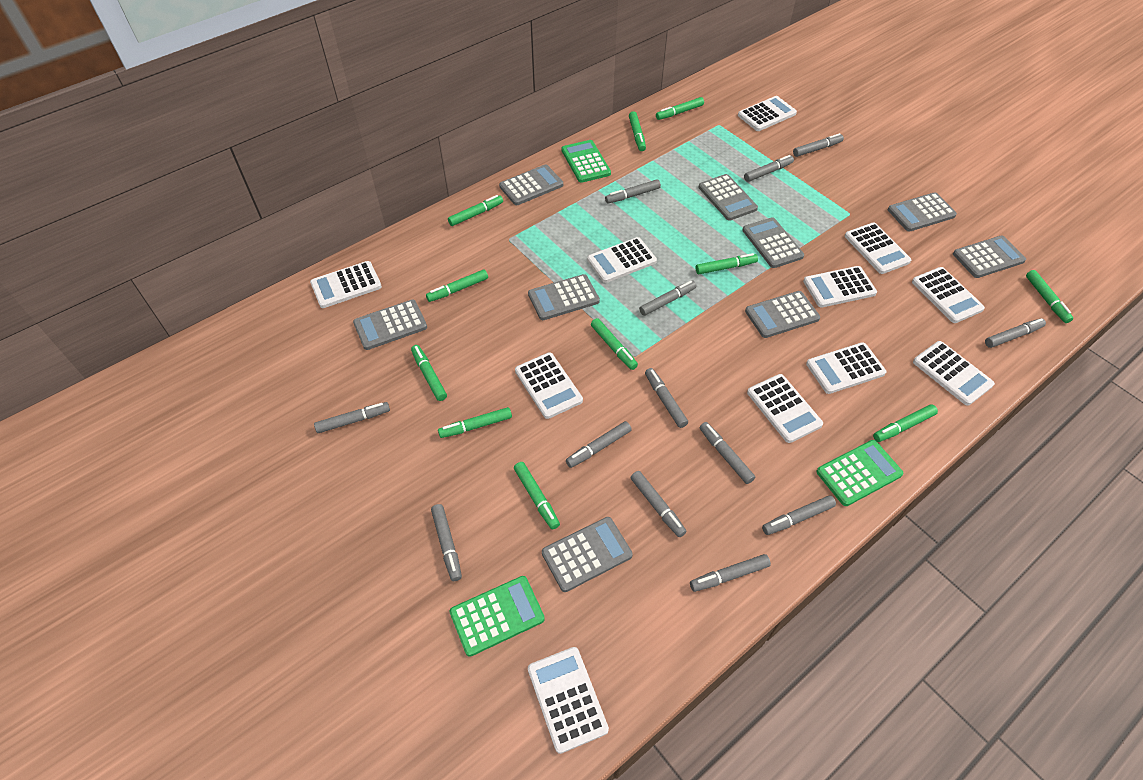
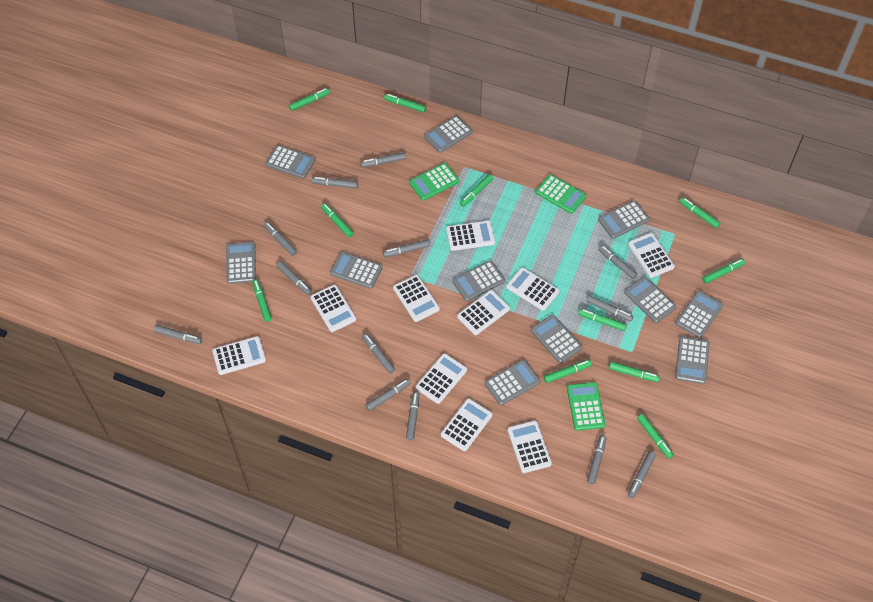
grey calculator: [353,299,427,350] [499,164,563,205] [528,274,600,320] [542,517,633,592] [698,174,758,221] [742,217,804,268] [745,291,820,338] [888,192,957,232] [953,236,1026,278] = 9 -> [226,242,256,284] [266,145,316,179] [330,252,383,289] [424,116,473,153] [452,260,505,301] [485,360,540,405] [531,315,582,363] [598,200,650,239] [624,276,677,323] [675,291,723,338] [675,336,710,384] = 11
white calculator: [310,261,382,308] [515,352,583,419] [528,647,609,754] [587,237,657,283] [738,96,797,131] [747,374,823,443] [803,266,877,308] [806,342,886,394] [845,223,911,274] [912,267,985,323] [913,341,995,406] = 11 -> [212,336,266,375] [310,285,356,332] [393,275,440,322] [416,353,467,404] [441,399,493,451] [446,221,495,251] [457,290,510,335] [506,267,559,311] [507,421,552,473] [628,233,675,278] = 10

